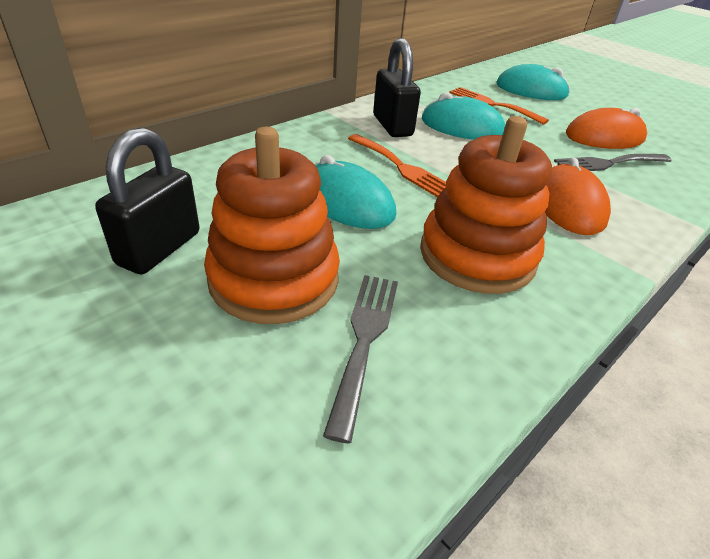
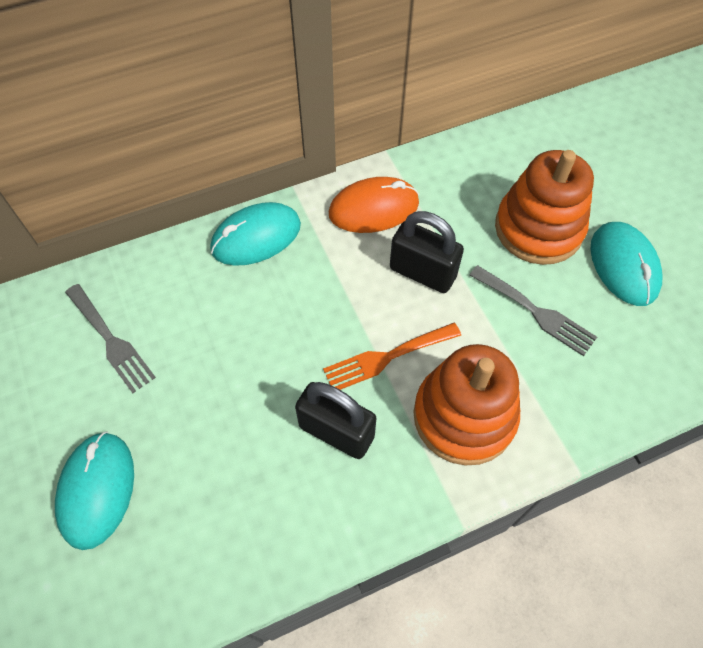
orange fork: [348,134,446,198] [449,87,549,125] = 2 -> [323,323,461,390] = 1
orange mouse: [545,157,611,235] [566,108,647,149] = 2 -> [329,177,419,233] = 1

